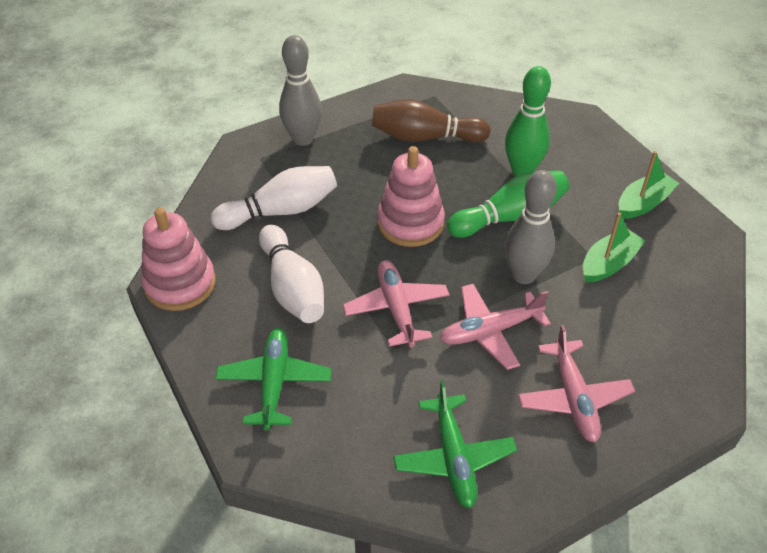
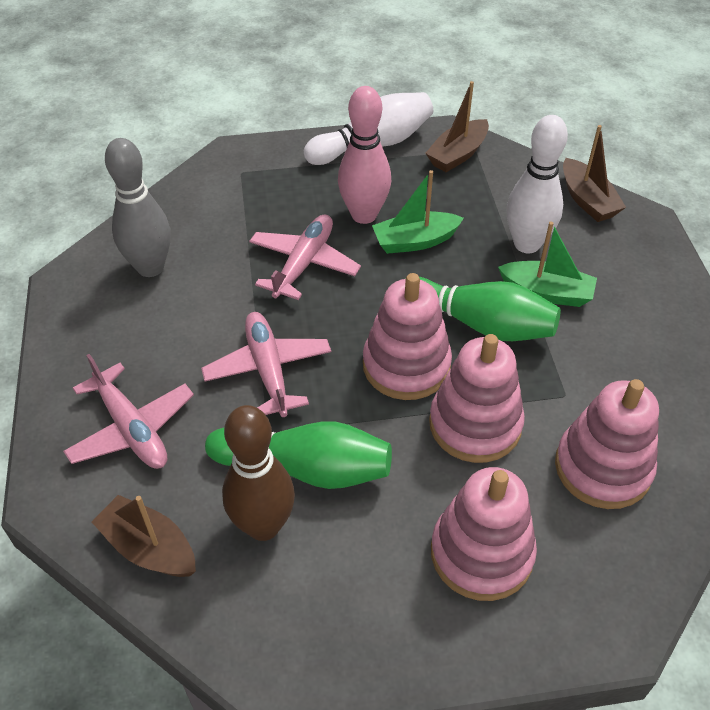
brown boat: none = 0 -> [92,495,196,577] [425,81,489,172] [563,125,626,222] = 3
green plane: [215,328,331,430] [393,380,517,508] = 2 -> none = 0
grey bowling pin: [279,35,322,146] [504,170,557,284] = 2 -> [105,138,171,277] = 1
pink bowling pin: none = 0 -> [338,86,391,224] = 1
pink stacking toy: [141,207,216,311] [377,146,445,247] = 2 -> [363,273,452,400] [429,334,525,463] [431,467,537,601] [555,379,659,509] = 4

